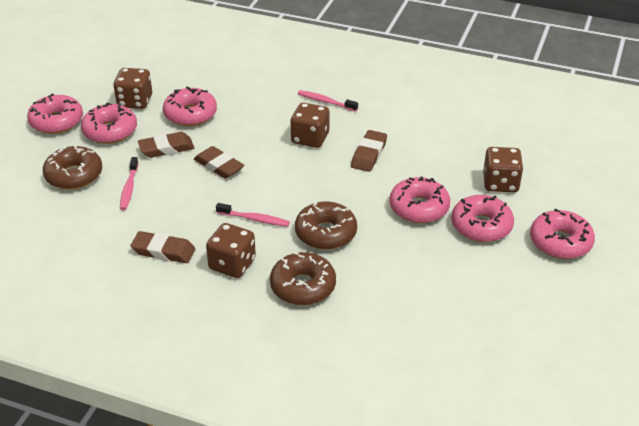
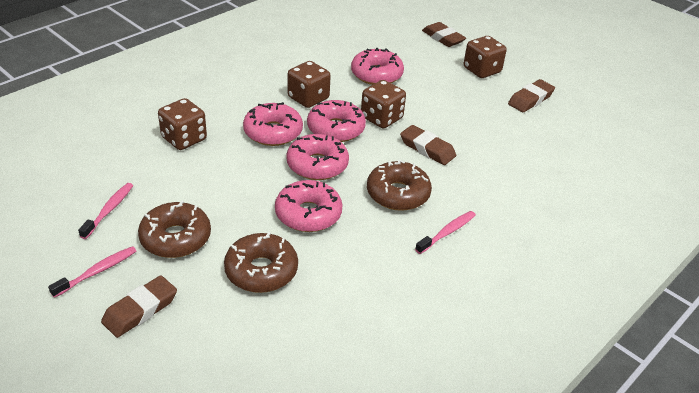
pink donut: [27,93,83,134] [81,103,137,144] [163,86,217,126] [389,177,450,223] [451,195,514,242] [530,209,595,259] = 6 -> [243,102,303,146] [275,180,343,232] [286,134,349,180] [307,100,366,142] [351,48,404,85] = 5

